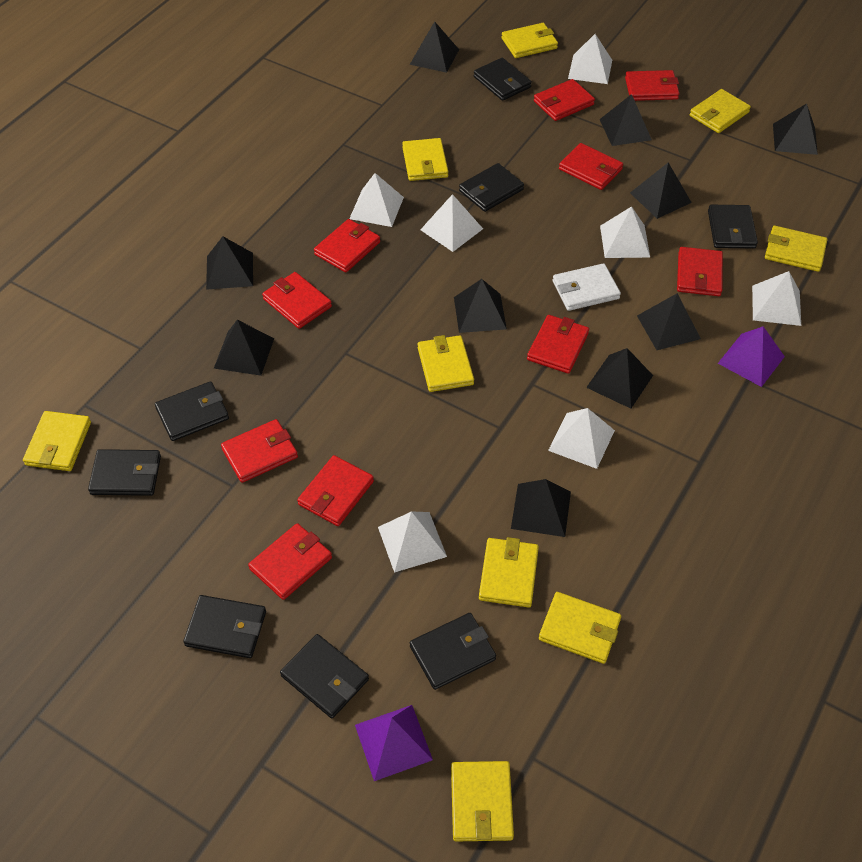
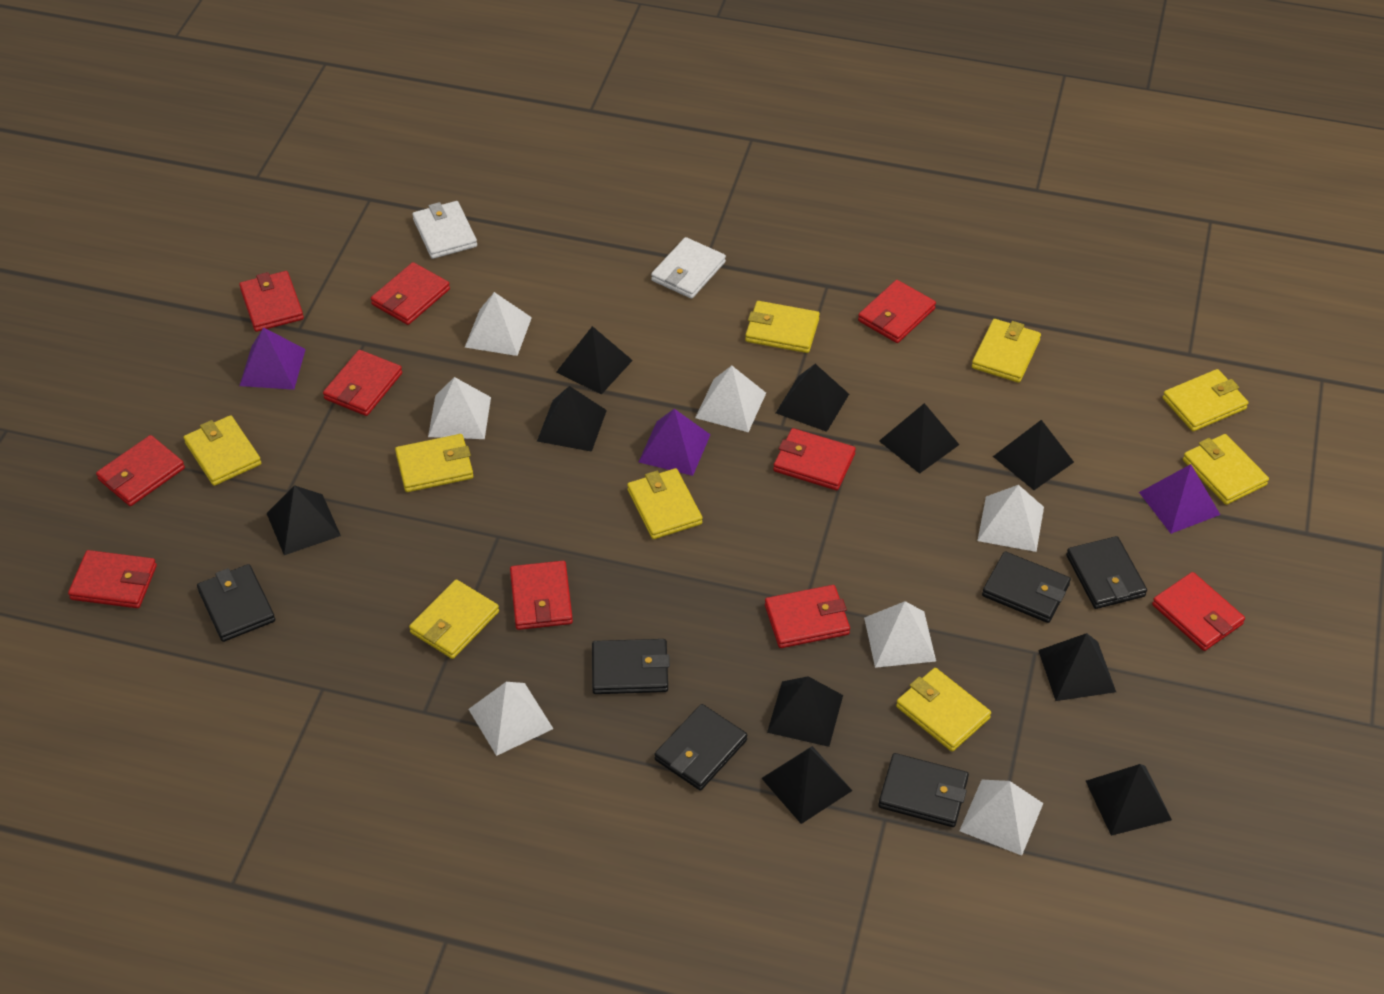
black wallet: [88,449,161,496] [155,381,229,441] [183,595,266,658] [280,634,369,718] [410,613,496,690] [459,163,524,212] [474,58,532,101] [708,205,758,248] = 8 -> [197,564,275,642] [592,639,670,694] [655,704,747,790] [878,753,969,827] [982,551,1071,623] [1066,536,1147,609] = 6
purple pyramid: [355,705,433,781] [718,326,785,387] = 2 -> [240,327,306,390] [639,409,711,476] [1139,464,1220,534] = 3
white wallet: [553,263,621,311] = 1 -> [412,201,477,259] [651,237,726,299] = 2

